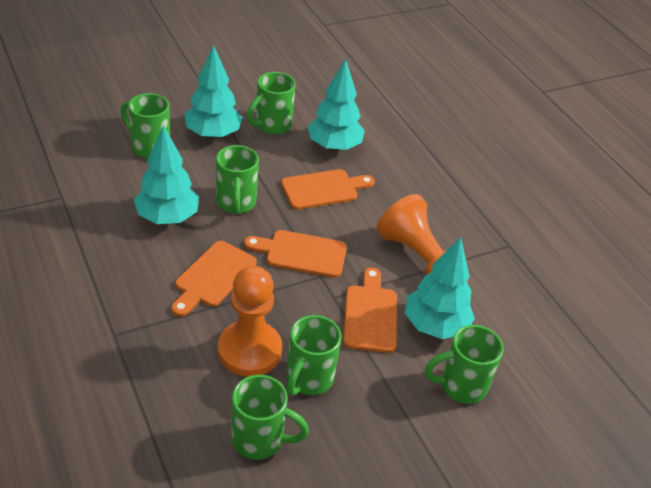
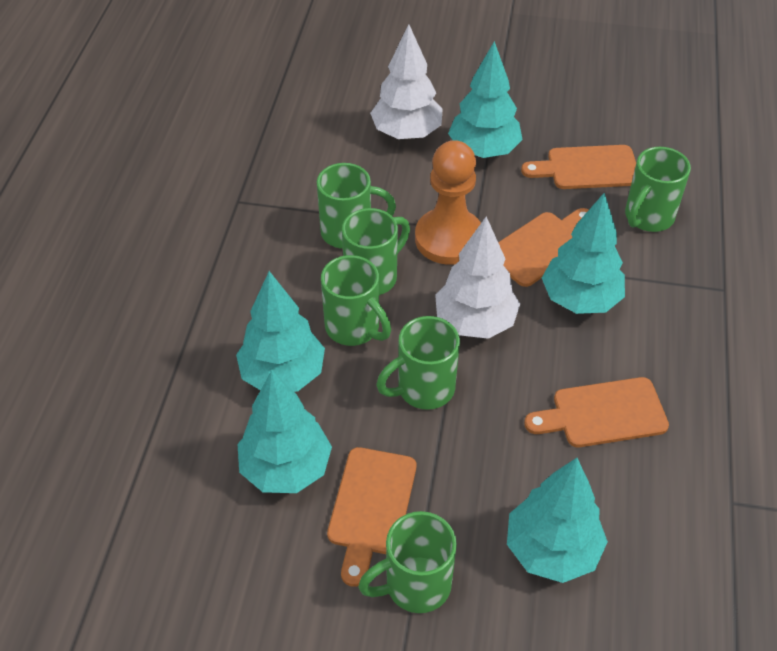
orange pawn: [218,266,282,377] [377,194,469,282] = 2 -> [415,140,481,265] = 1
turquoise tree: [134,125,199,224] [185,45,242,139] [308,59,365,151] [405,237,475,339] = 4 -> [236,271,325,392] [237,370,332,493] [448,41,523,158] [507,458,608,583] [542,193,625,314] = 5
white tree: none = 0 -> [370,24,443,139] [435,216,520,339] = 2

